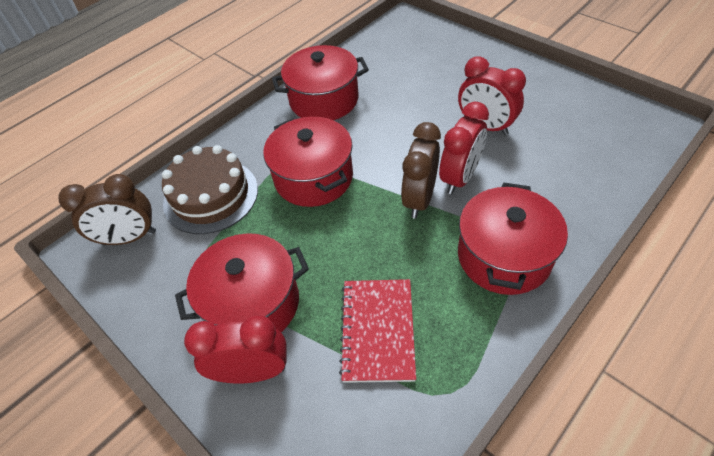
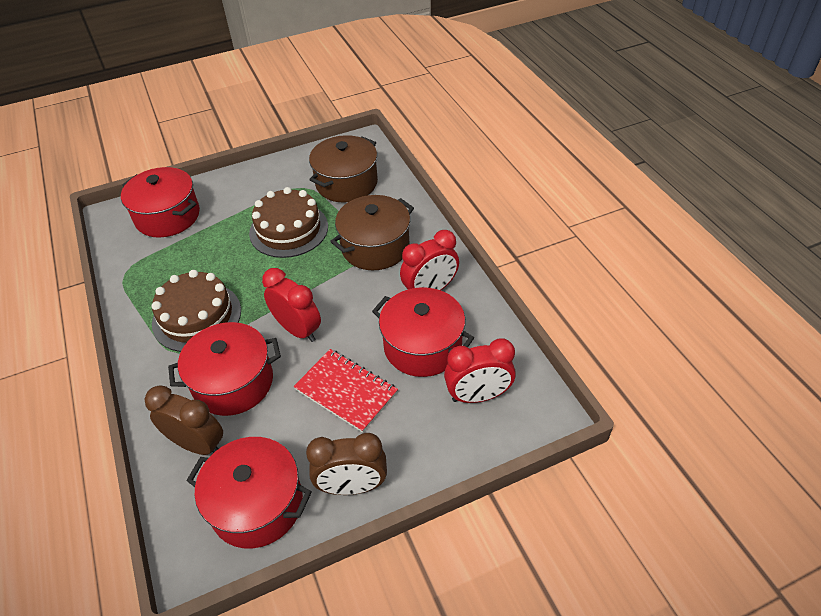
brown cake: [162,145,258,234] = 1 -> [152,270,241,352] [249,187,328,258] = 2
brown pot: none = 0 -> [309,135,378,203] [330,195,414,270] = 2

